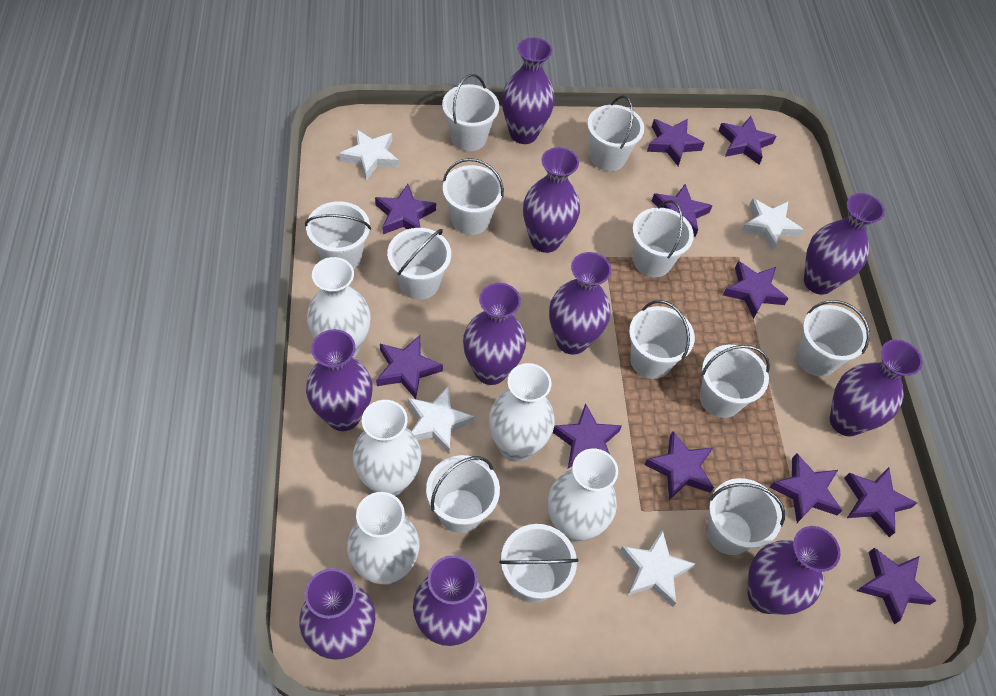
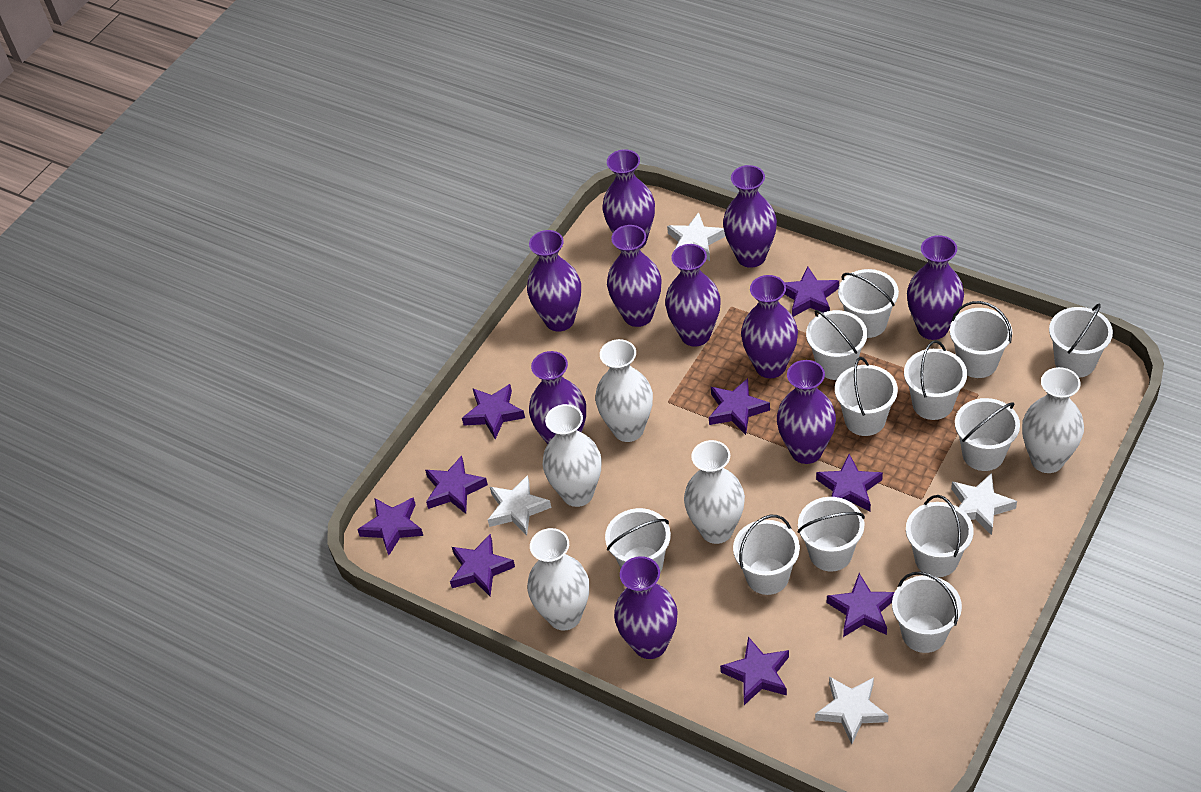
purple star: [375,184,436,234] [376,335,443,399] [552,403,622,469] [644,431,714,500] [647,119,705,166] [652,184,713,237] [718,116,776,164] [723,261,788,319] [769,453,843,523] [844,467,917,537] [857,547,936,624] = 11 -> [357,497,423,555] [425,455,488,514] [450,534,515,596] [462,384,525,439] [709,378,770,435] [720,637,789,705] [785,266,839,317] [816,454,883,511] [827,573,895,637] = 9

